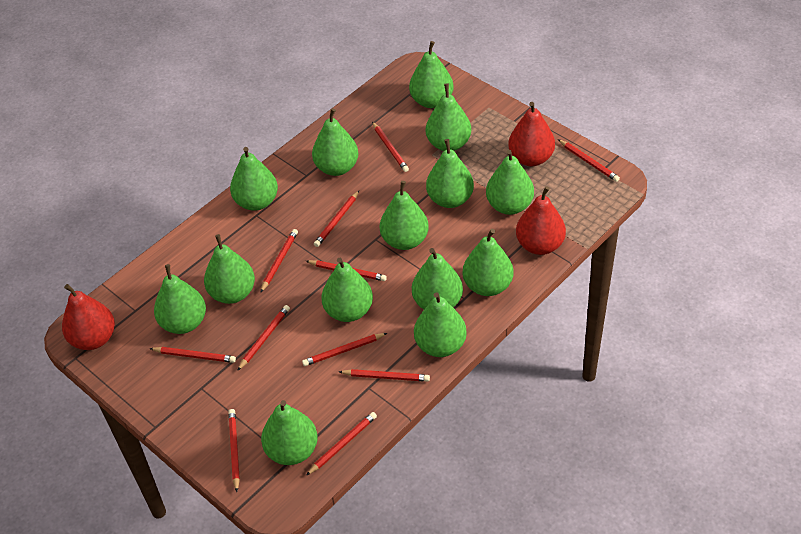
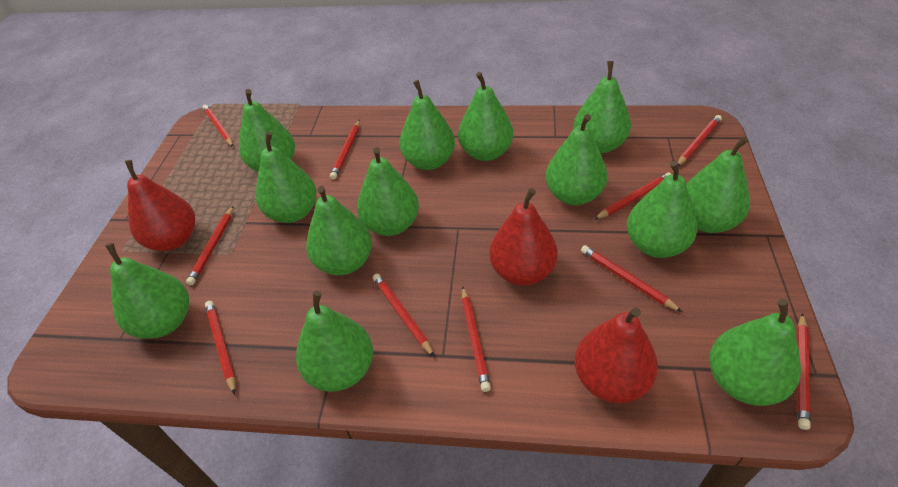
green pear: [154,264,206,334] [204,234,255,304] [230,147,278,211] [261,400,318,465] [312,108,359,176] [321,258,373,322] [380,181,429,250] [409,41,454,108] [412,248,463,309] [414,292,467,357] [426,83,471,151] [426,139,474,208] [463,229,514,296] [486,150,534,215] = 14 -> [105,243,189,339] [239,89,295,172] [256,132,317,223] [296,291,373,392] [306,186,372,275] [357,147,419,236] [399,80,455,170] [458,72,513,161] [546,114,608,205] [573,61,631,153] [627,161,697,258] [687,136,750,233] [709,299,801,406] = 13
red pencil: [149,347,236,363] [228,409,240,492] [237,305,290,371] [260,229,298,293] [302,333,387,366] [306,260,387,281] [306,412,377,475] [314,191,359,247] [339,369,430,382] [372,122,409,172] [558,139,620,182] = 11 -> [186,206,234,285] [202,105,233,147] [205,301,235,395] [330,120,360,180] [373,274,435,357] [462,287,491,392] [581,245,682,312] [594,173,671,220] [678,115,722,166] [797,313,811,430] = 10

